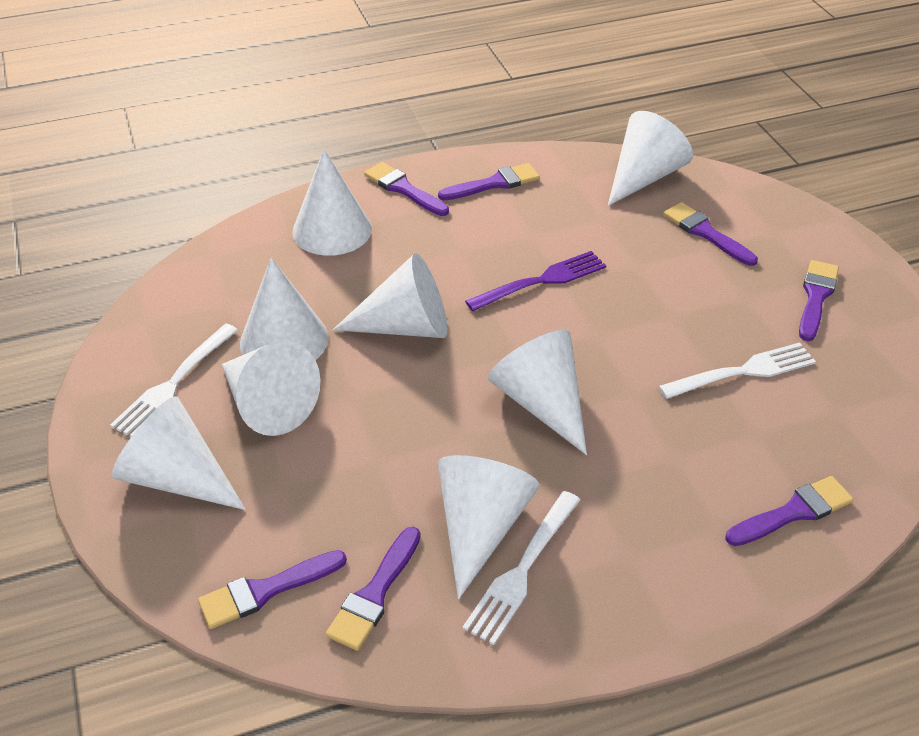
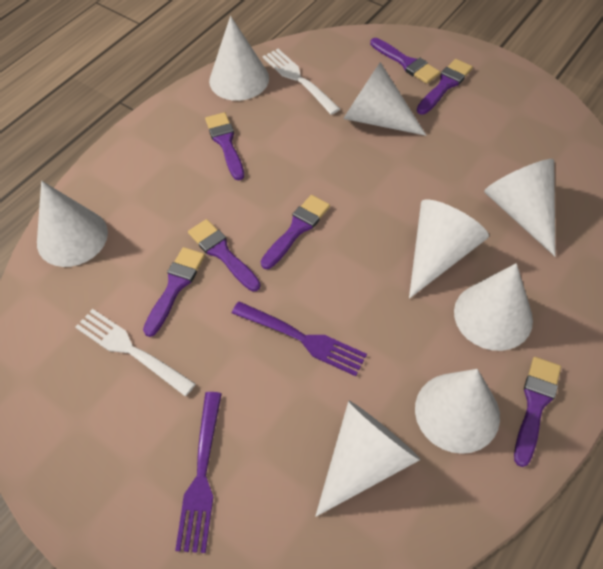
purple fork: [465,251,606,311] = 1 -> [175,392,222,553] [232,301,367,376] = 2
white fork: [110,323,238,437] [463,491,580,645] [659,342,816,399] = 3 -> [75,309,196,396] [263,49,340,115] = 2

